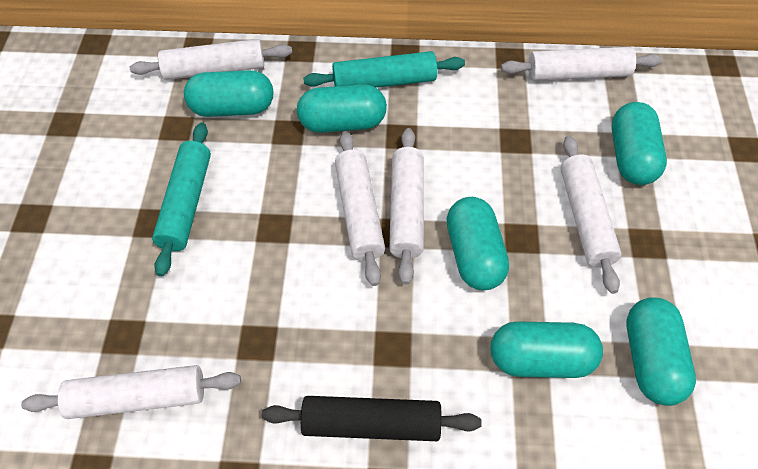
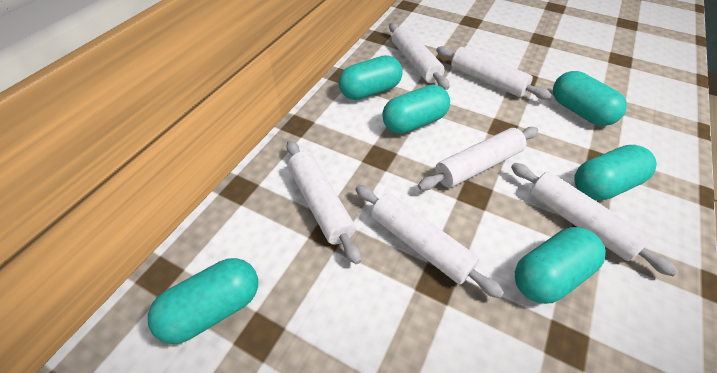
black rolling pin: [262,396,482,441] = 1 -> none = 0
turquoise rolling pin: [152,122,211,277] [303,51,465,88] = 2 -> none = 0

